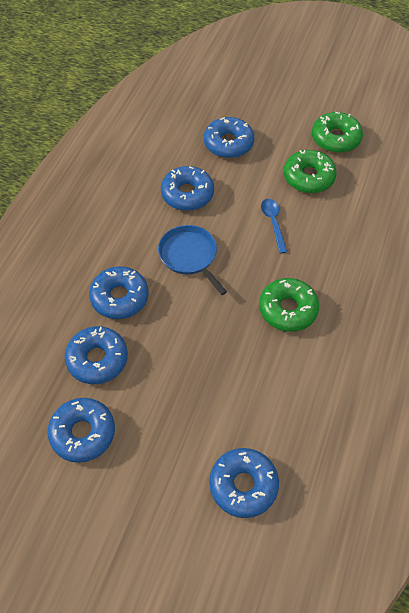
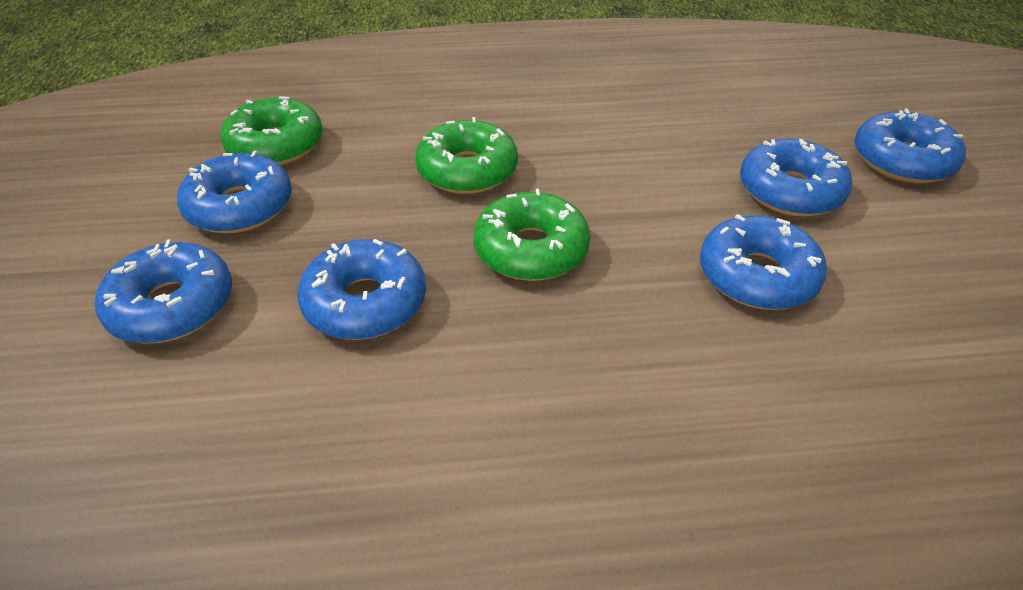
blue pan: [158,225,227,295] = 1 -> none = 0
blue spoon: [261,199,287,254] = 1 -> none = 0

